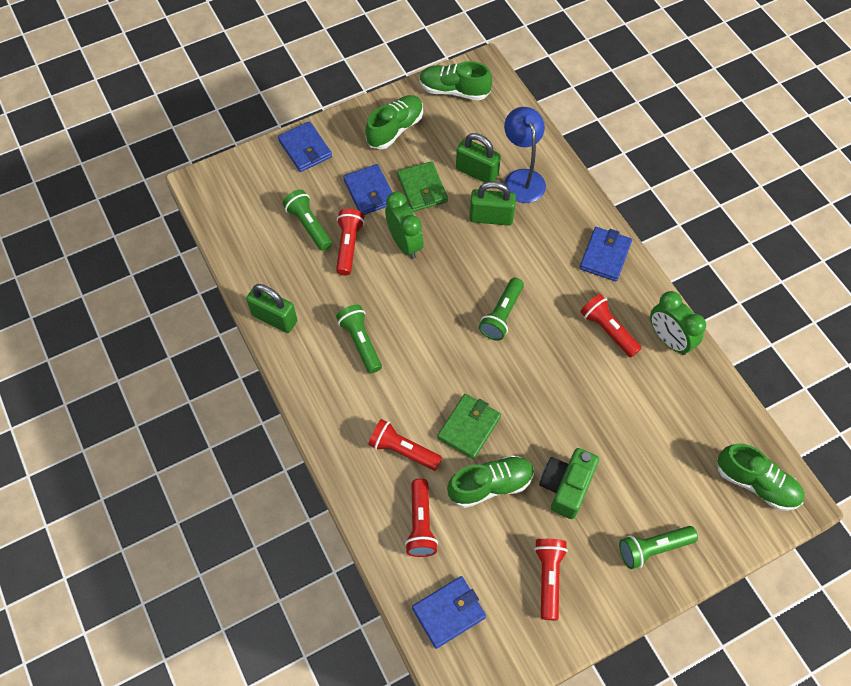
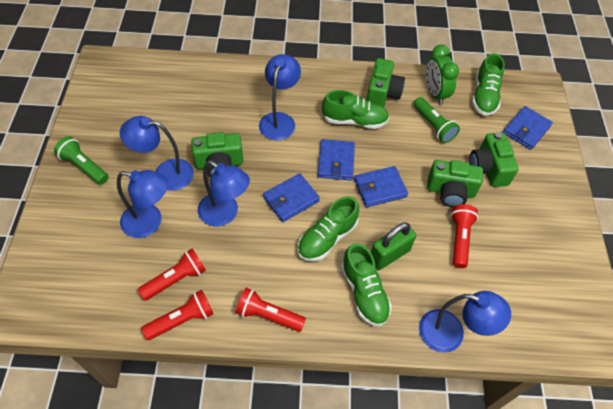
blue lamp: [504,107,546,203] = 1 -> [117,170,168,238] [120,116,194,191] [198,160,250,227] [259,54,301,141] [419,291,511,353] = 5
green camera: [539,448,599,519] = 1 -> [191,132,243,177] [367,58,405,107] [427,160,483,207] [469,132,519,187] = 4
green clock: [385,192,424,259] [650,291,706,355] = 2 -> [426,45,459,105] = 1
green flashlight: [283,190,332,251] [336,305,382,374] [479,278,524,341] [619,526,698,569] = 4 -> [54,136,109,185] [413,97,460,143] = 2
green padlock: [246,284,297,333] [456,133,501,183] [469,181,516,226] = 3 -> [371,222,416,270] = 1
green wallet: [397,161,448,212] [437,394,501,459] = 2 -> none = 0
red flashlight: [336,208,365,276] [368,419,442,471] [405,479,438,557] [534,539,568,620] [580,294,641,357] = 5 -> [138,248,206,301] [141,290,213,340] [236,288,306,332] [451,204,478,268] = 4

